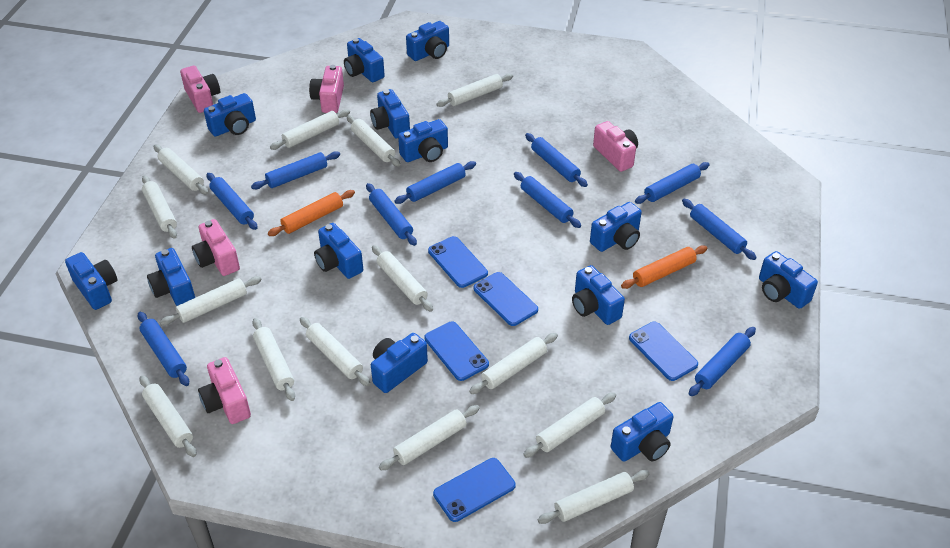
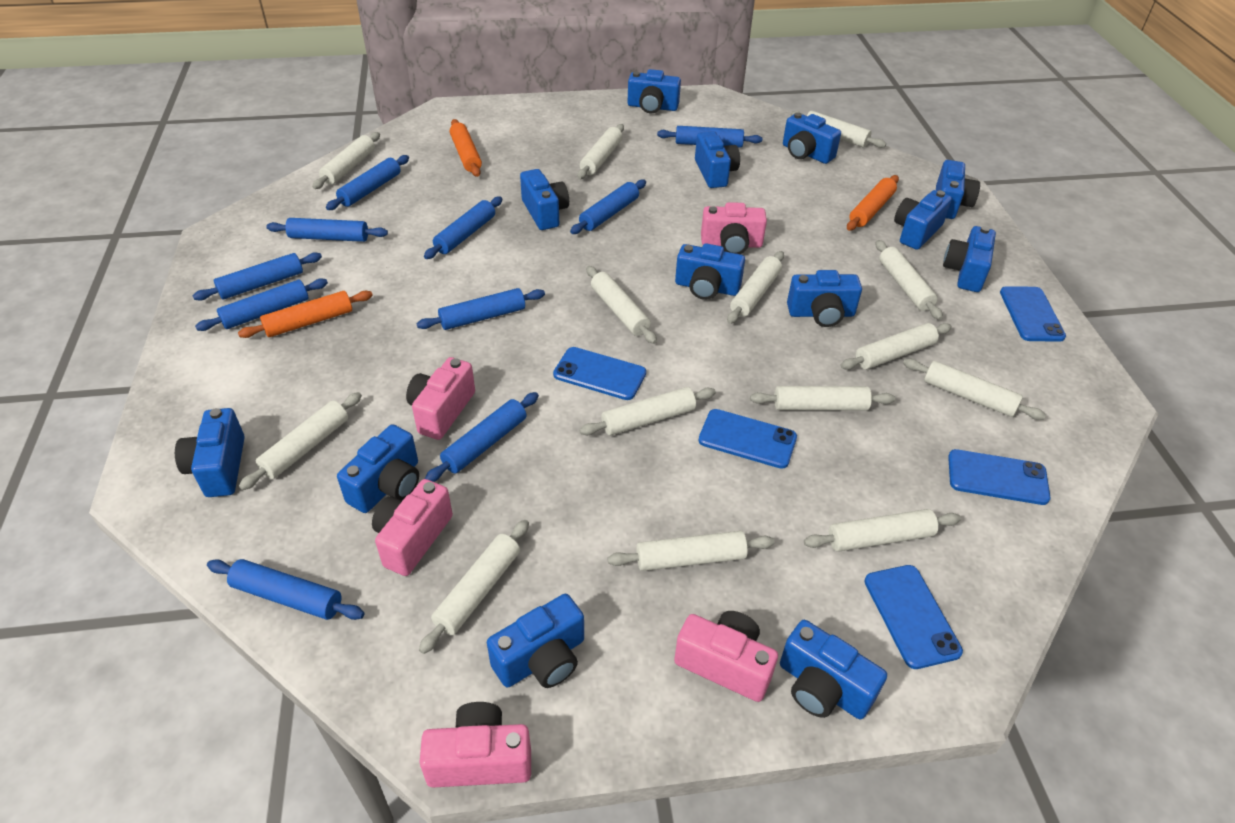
orange rolling pin: [268,190,355,236] [621,245,707,289] = 2 -> [238,291,373,338] [450,119,482,177] [847,175,899,231] = 3

